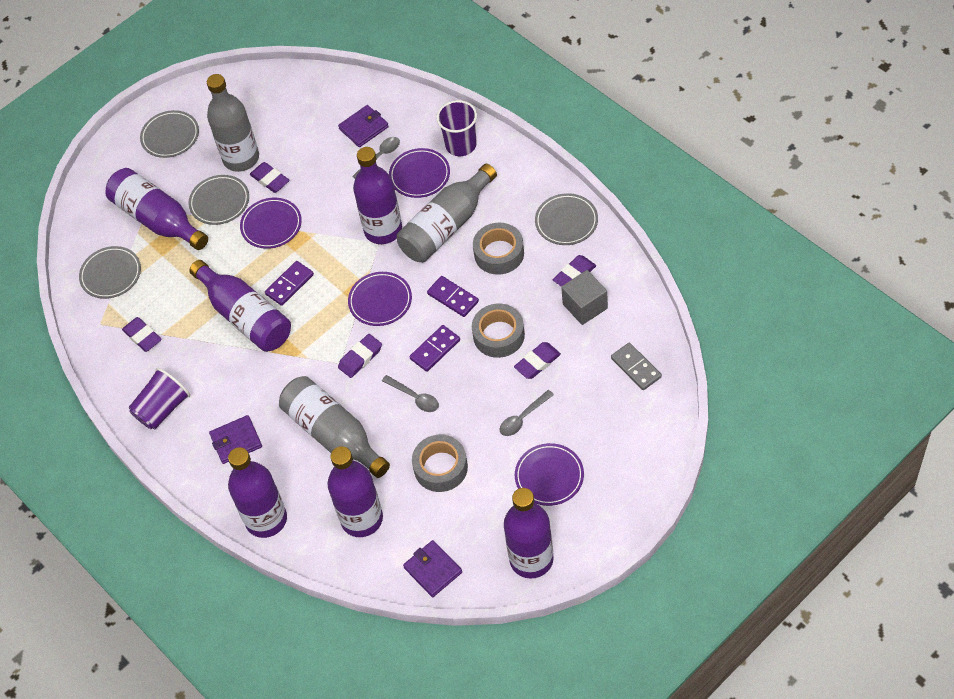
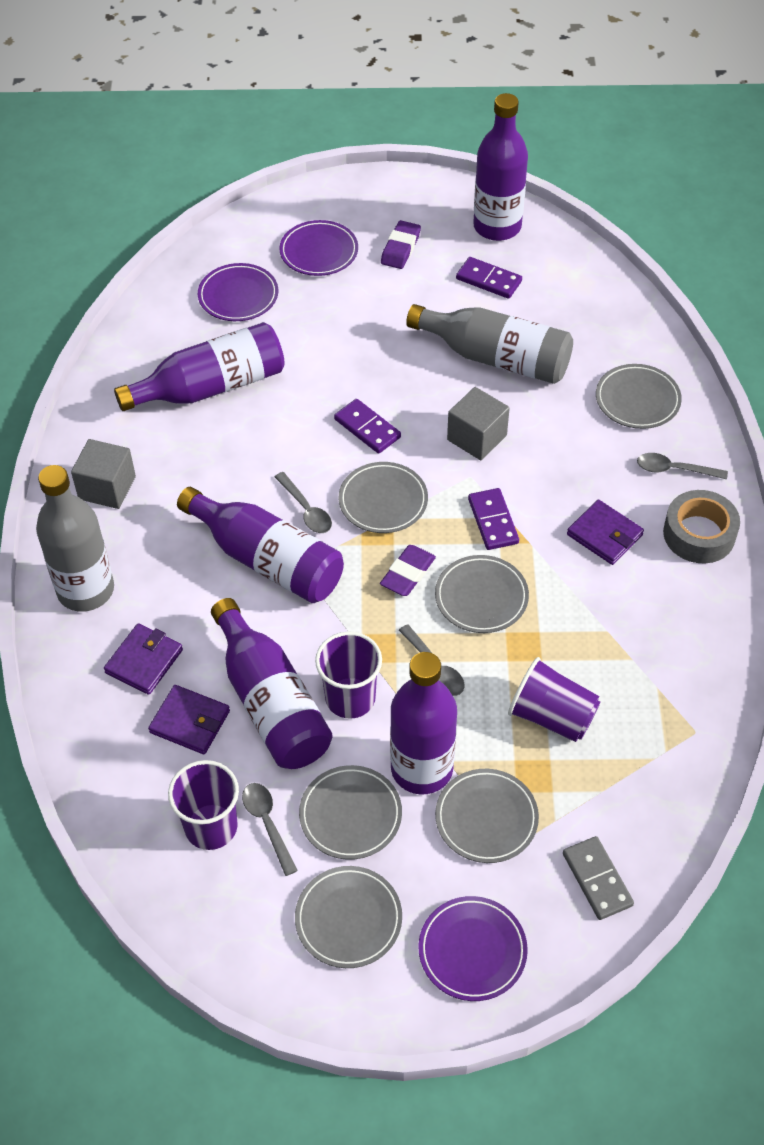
grey bottle: [207,74,259,172] [279,376,390,478] [397,164,497,262] = 3 -> [36,465,114,612] [406,304,573,384] = 2
grey cube: [561,270,608,325] = 1 -> [71,439,136,509] [447,387,510,460] = 2
grey plate: [79,246,141,299] [140,110,199,158] [188,175,249,225] [535,193,598,245] = 4 -> [295,866,402,968] [299,765,402,860] [338,462,428,533] [435,555,529,633] [435,769,539,863] [596,364,682,429] = 6
grey spoon: [352,137,400,178] [382,375,439,412] [500,390,554,436] = 3 -> [242,783,298,876] [275,472,332,533] [399,624,464,696] [637,453,728,479] = 4
grey tape: [412,435,468,492] [472,304,525,358] [473,223,524,275] = 3 -> [663,490,740,563] = 1
purple bottle: [105,168,208,250] [189,260,291,352] [228,447,287,538] [327,446,383,537] [353,147,402,244] [504,488,554,579] = 6 -> [114,322,285,411] [177,487,344,603] [211,598,333,769] [390,652,457,794] [473,93,528,241] = 5
purple cup: [129,368,190,429] [436,100,477,156] = 2 -> [168,760,239,850] [315,631,382,719] [508,657,601,742] = 3
purple eraser: [122,317,162,352] [249,162,290,193] [338,334,382,378] [514,342,561,379] [553,255,596,287] = 5 -> [380,545,436,596] [381,220,421,269] = 2
purple plate: [240,198,302,249] [348,272,412,326] [389,148,450,198] [515,443,584,506] = 4 -> [198,263,278,321] [279,220,358,276] [418,896,528,1001] = 3

